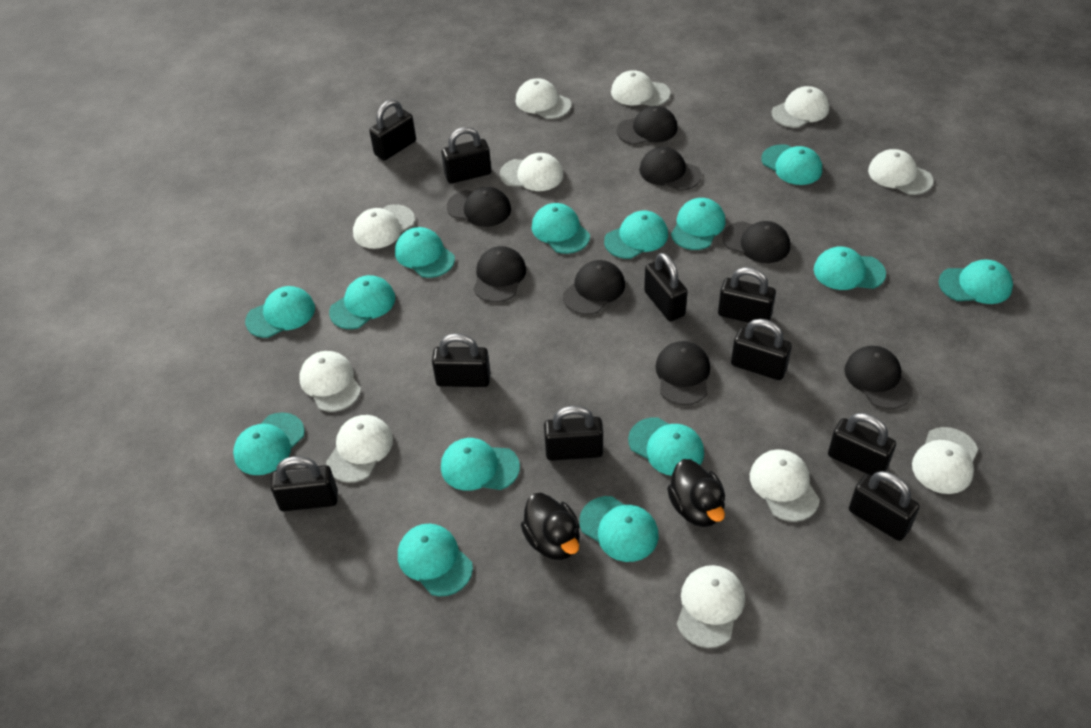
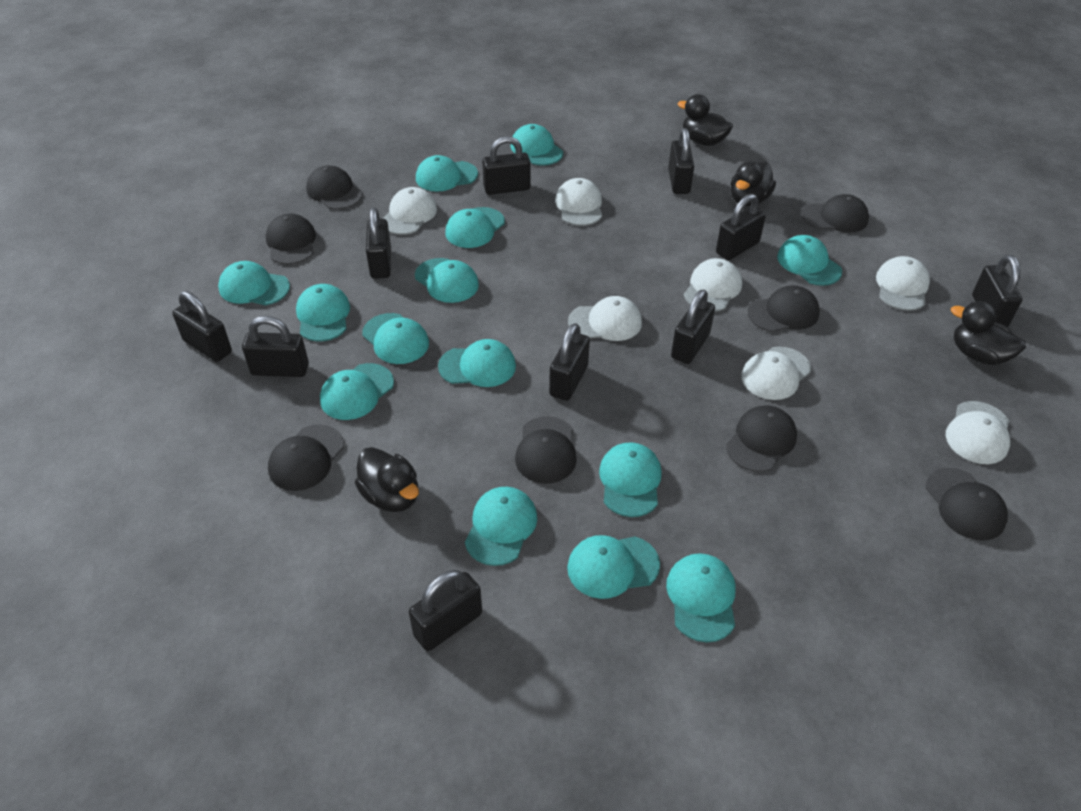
black duck: [521,493,580,560] [667,459,725,527] = 2 -> [355,447,419,512] [678,94,733,146] [731,161,776,206] [951,301,1026,365] = 4
white cap: [299,351,361,412] [326,415,393,483] [353,204,415,249] [500,153,563,191] [516,78,571,119] [611,70,671,106] [677,565,745,648] [750,449,820,522] [772,86,829,128] [868,149,933,195] [912,427,978,494] = 11 -> [383,187,437,235] [555,178,602,226] [568,296,642,341] [684,258,742,312] [741,347,811,400] [876,256,930,311] [946,401,1010,464] = 7

